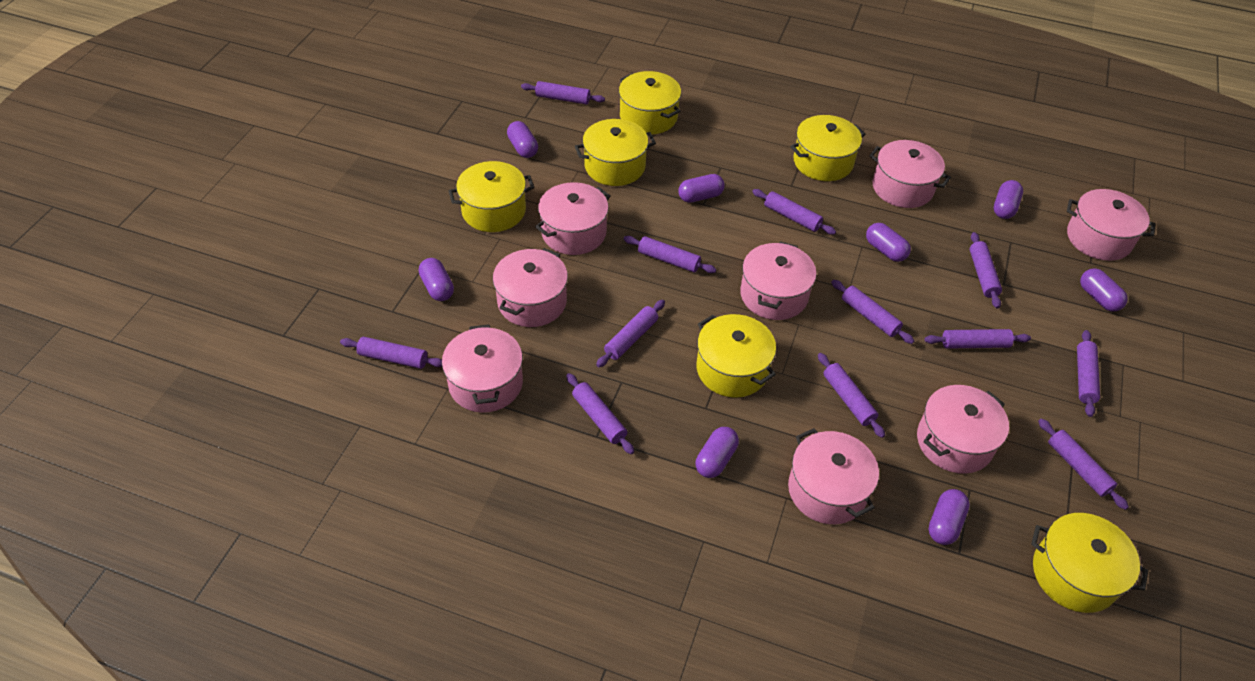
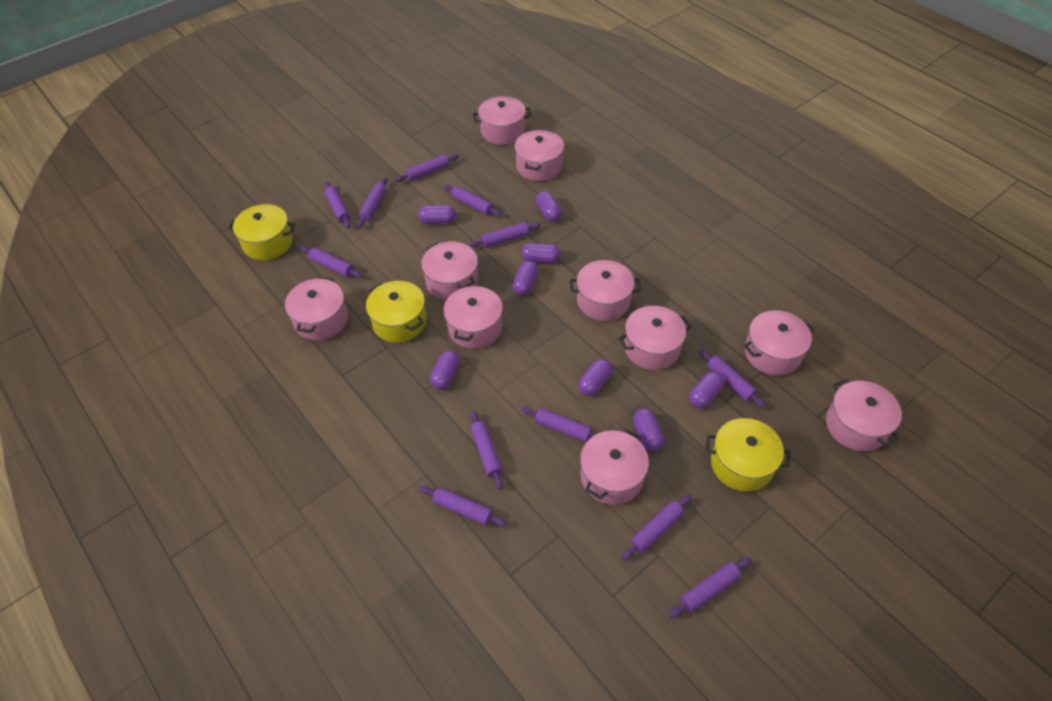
pink pot: [442,324,523,413] [493,248,568,327] [535,182,610,255] [740,241,817,320] [788,428,879,524] [869,140,951,208] [917,385,1009,474] [1067,189,1156,261] = 8 -> [285,277,348,340] [421,242,478,300] [443,284,503,349] [473,96,531,145] [514,130,564,181] [570,260,641,321] [580,429,649,505] [618,306,691,370] [744,310,814,375] [826,379,902,451] = 10
yellow pot: [449,161,534,232] [575,119,656,186] [619,71,681,134] [697,314,776,398] [790,115,866,181] [1031,513,1148,613] = 6 -> [228,204,295,260] [366,281,427,343] [705,418,790,492] = 3

